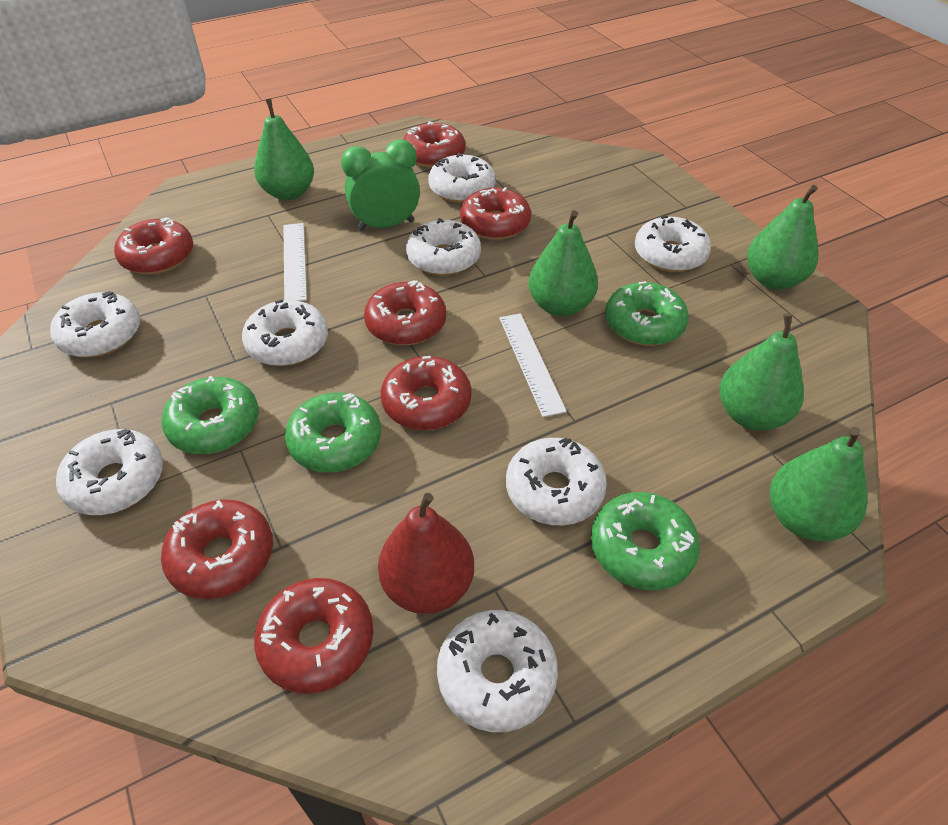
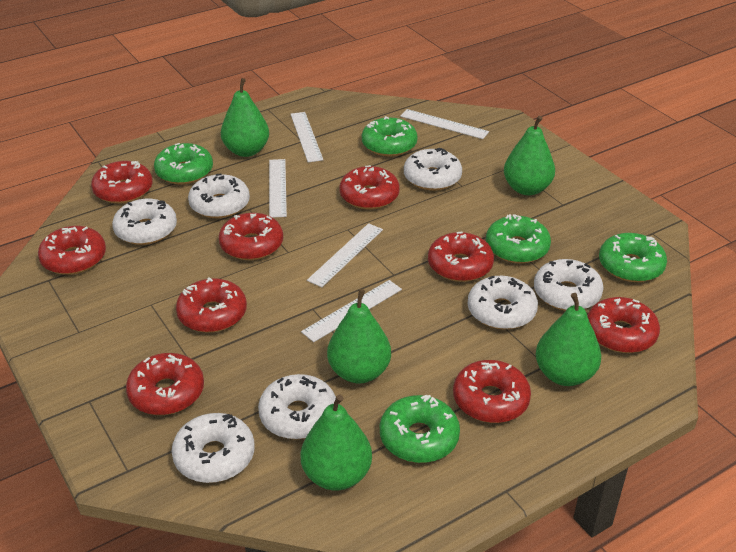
green clock: [341,139,420,231] = 1 -> none = 0
green donut: [162,376,259,454] [285,392,381,473] [591,492,700,590] [605,281,689,346] = 4 -> [154,143,213,184] [362,116,418,156] [380,395,460,463] [486,214,551,264] [599,233,667,282] = 5
red donut: [114,217,193,274] [161,500,273,599] [254,578,373,694] [364,280,446,345] [381,356,472,430] [403,121,466,168] [460,187,531,240] = 7 -> [38,226,106,275] [91,161,153,204] [126,353,204,415] [176,277,247,333] [219,213,283,260] [339,165,399,209] [428,232,494,282] [453,360,531,423] [587,297,660,353] = 9
red pear: [378,493,474,614] = 1 -> none = 0
white donut: [50,291,140,357] [56,429,163,515] [242,299,328,366] [406,218,481,276] [428,153,496,203] [437,610,558,732] [506,438,607,525] [635,216,711,272] = 8 -> [112,199,177,245] [172,413,255,483] [188,173,250,218] [258,374,336,439] [404,148,462,190] [468,276,538,329] [534,259,604,311] = 7
white ruler: [283,223,307,301] [499,313,567,417] = 2 -> [269,159,287,218] [291,112,323,162] [301,280,402,342] [307,223,383,287] [400,109,489,139] = 5

